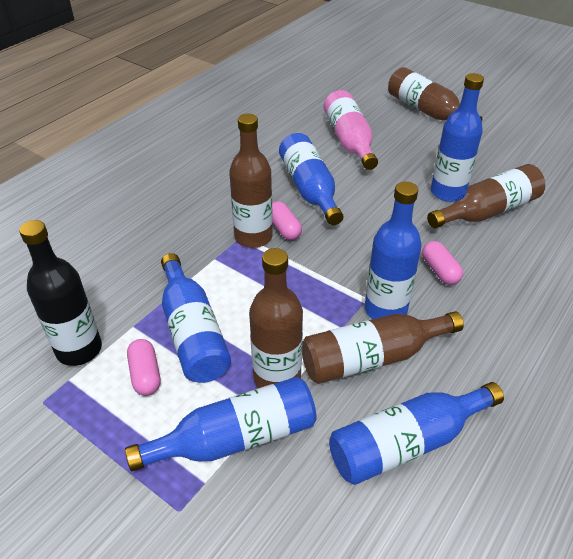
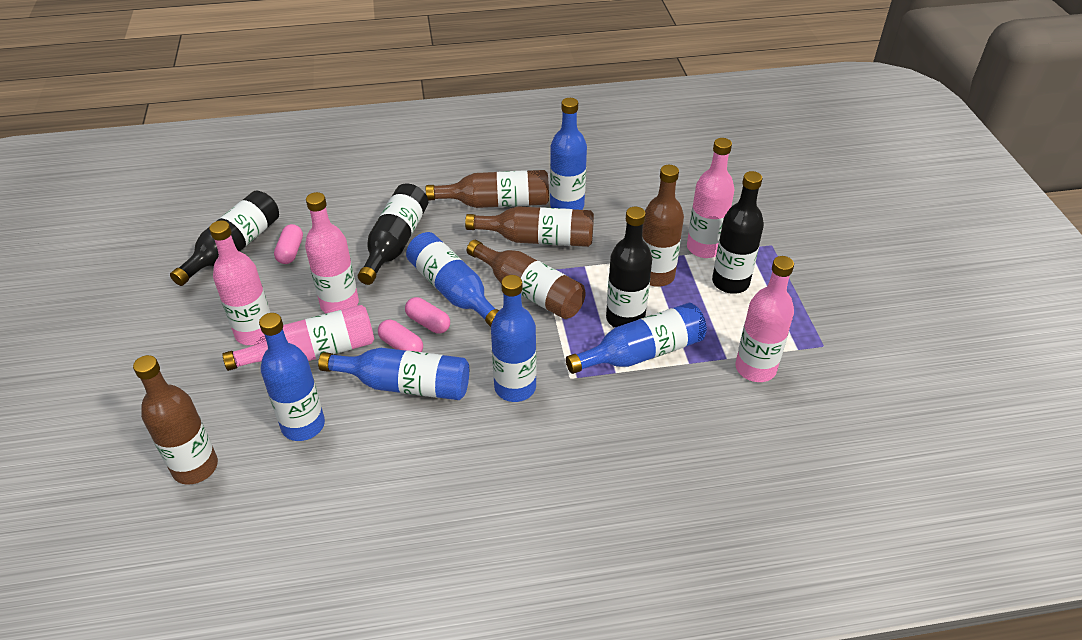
black bottle: [19,220,102,366] = 1 -> [170,190,279,286] [358,183,428,285] [606,207,652,328] [712,171,764,294] = 4
pink bottle: [324,90,378,170] = 1 -> [209,220,271,345] [222,305,374,371] [305,192,359,313] [687,138,735,258] [735,256,794,382] = 5

